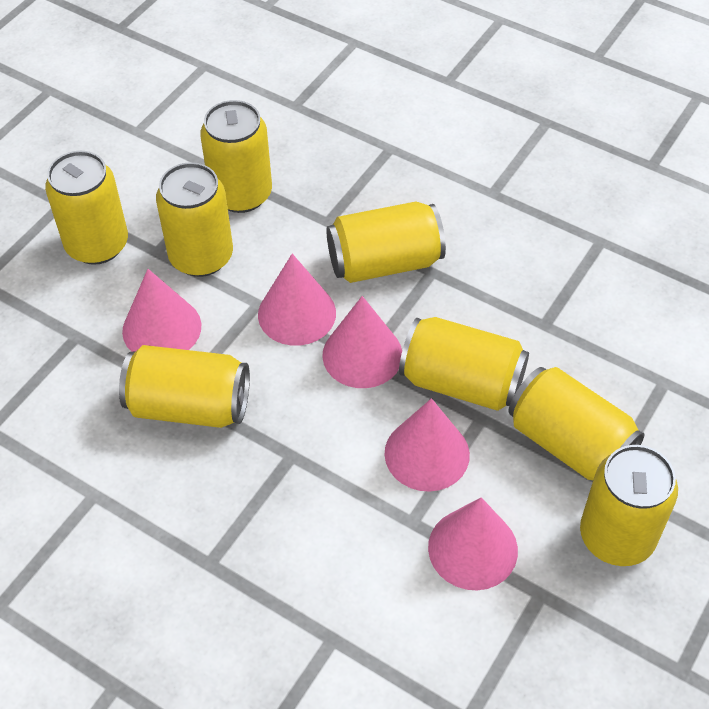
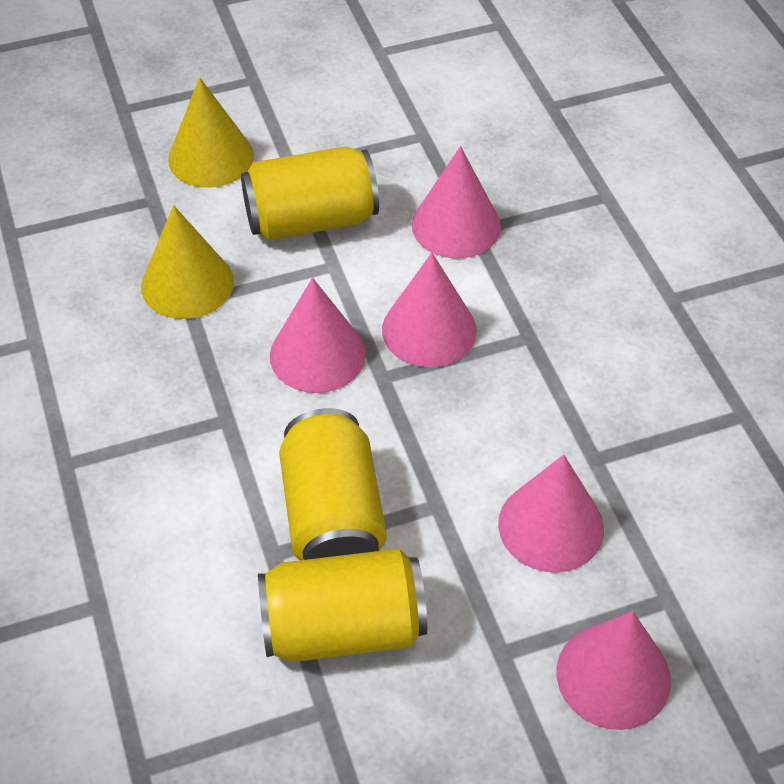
yellow can: [45,151,128,265] [119,345,250,428] [156,162,233,277] [200,100,272,213] [326,202,446,283] [399,317,529,411] [508,367,645,480] [580,445,678,566] = 8 -> [241,146,379,241] [258,549,427,662] [279,408,387,560] = 3
yellow cone: none = 0 -> [141,205,234,319] [168,77,254,188] = 2

